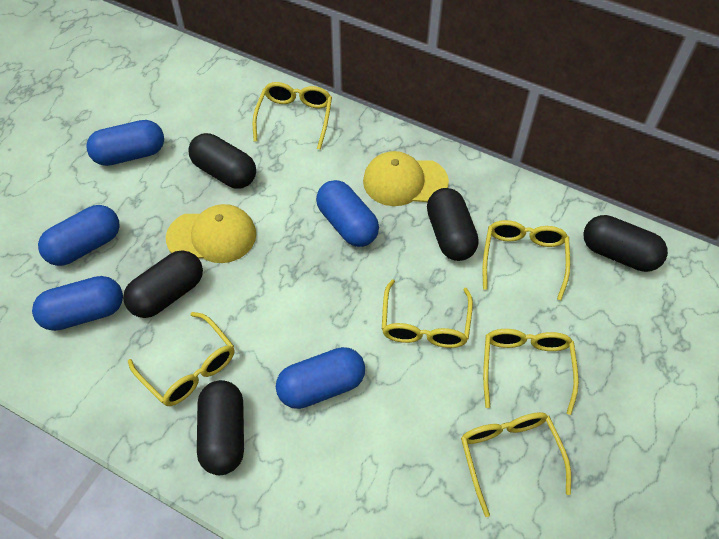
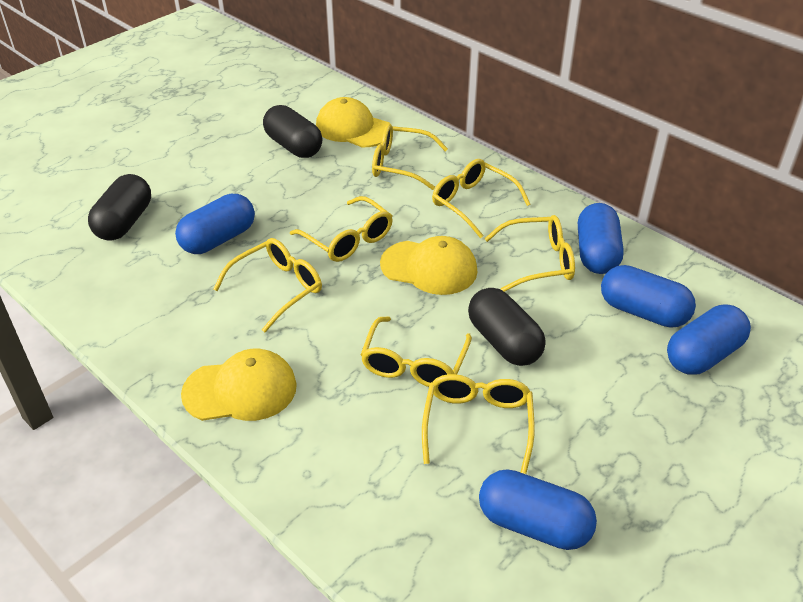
black capsule: [123,251,203,318] [189,133,256,188] [197,380,244,475] [427,188,479,261] [583,215,668,272] = 5 -> [88,174,151,241] [263,105,322,158] [468,288,546,366] = 3
yellow cap: [166,204,256,263] [363,151,449,206] = 2 -> [181,349,297,421] [316,97,390,148] [380,236,477,295] = 3
yellow glasses: [128,312,234,406] [253,82,332,150] [382,279,473,348] [461,412,571,517] [483,220,570,300] [483,329,579,415] = 6 -> [213,238,322,332] [290,196,393,262] [361,316,472,387] [372,124,448,190] [422,374,535,474] [432,159,530,238] [484,215,575,292] = 7

